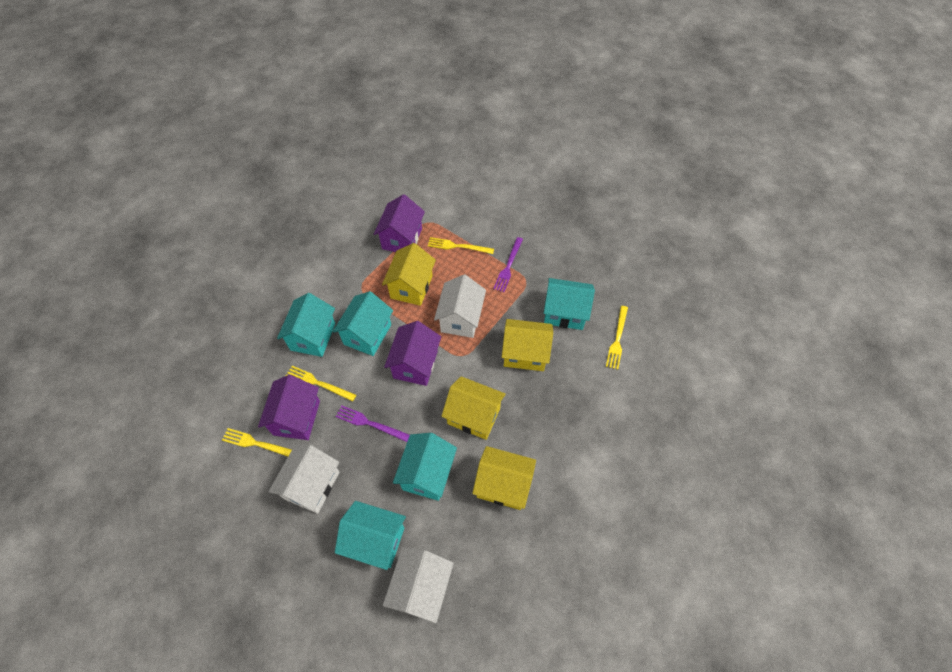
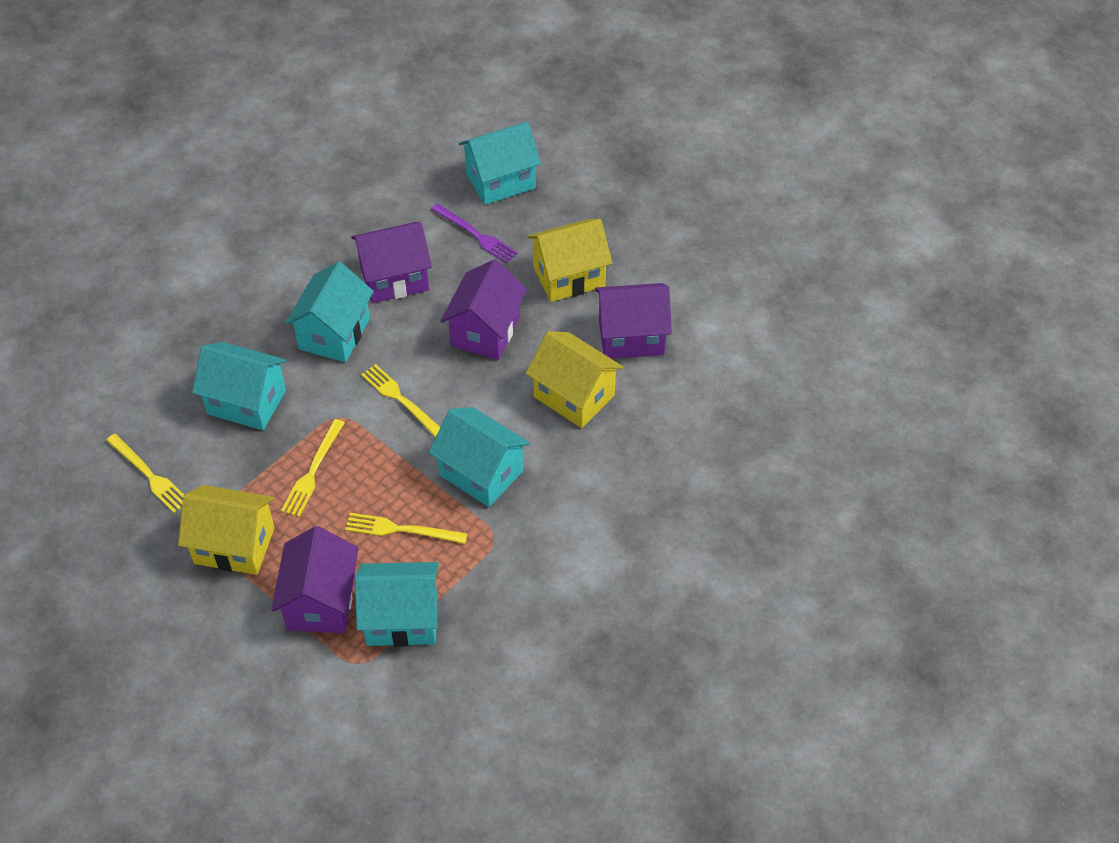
purple fork: [335,406,410,442] [493,237,523,292] = 2 -> [431,203,518,263] = 1
purple house: [258,375,320,440] [374,194,425,252] [384,321,441,386] = 3 -> [271,526,358,633] [351,222,432,303] [441,259,527,360] [595,283,672,359] = 4
white house: [268,444,339,514] [383,547,454,623] [434,274,486,338] = 3 -> none = 0
yellow house: [382,243,436,306] [441,376,506,440] [472,446,536,510] [502,319,553,371] = 4 -> [178,485,275,575] [526,331,623,428] [527,219,612,302] = 3

